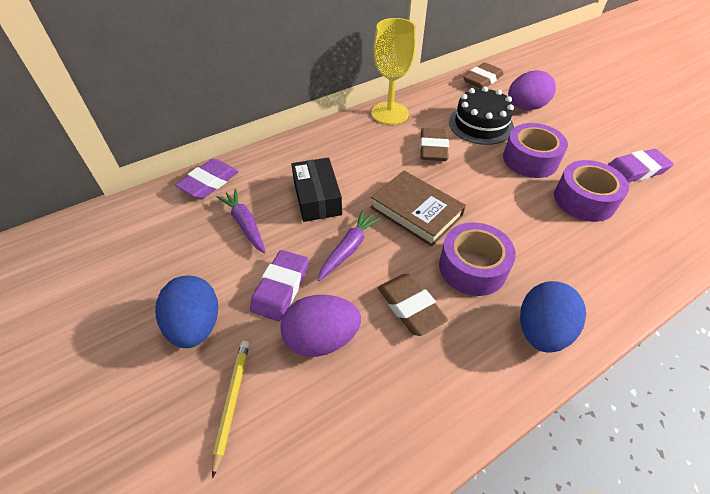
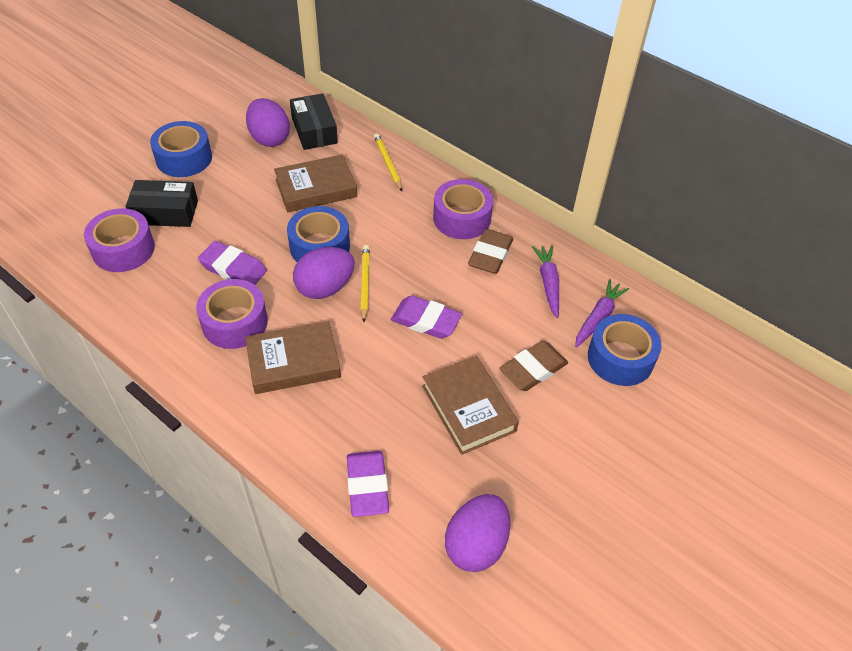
black box: [291,157,342,222] = 1 -> [126,180,198,227] [290,93,338,150] = 2
black cake: [449,86,514,145] = 1 -> none = 0
blue egg: [155,275,218,348] [520,281,586,353] = 2 -> none = 0
blue tape: none = 0 -> [150,121,212,177] [287,206,350,262] [588,314,662,386] = 3
brown book: [370,171,466,247] = 1 -> [245,321,341,394] [274,154,357,212] [422,356,519,455] = 3
brown eraser: [378,274,448,336] [420,128,449,161] [463,62,503,89] = 3 -> [468,229,513,274] [499,341,568,391] = 2
purple egg: [280,295,361,357] [508,70,556,110] = 2 -> [246,98,290,147] [293,247,354,299] [445,494,510,572] = 3
yellow goblet: [371,18,416,125] = 1 -> none = 0
yellow pencil: [212,341,249,479] = 1 -> [361,245,370,322] [374,133,402,191] = 2

